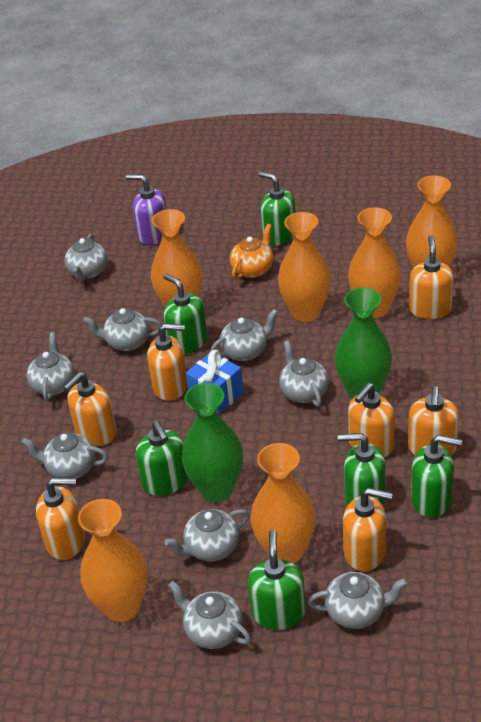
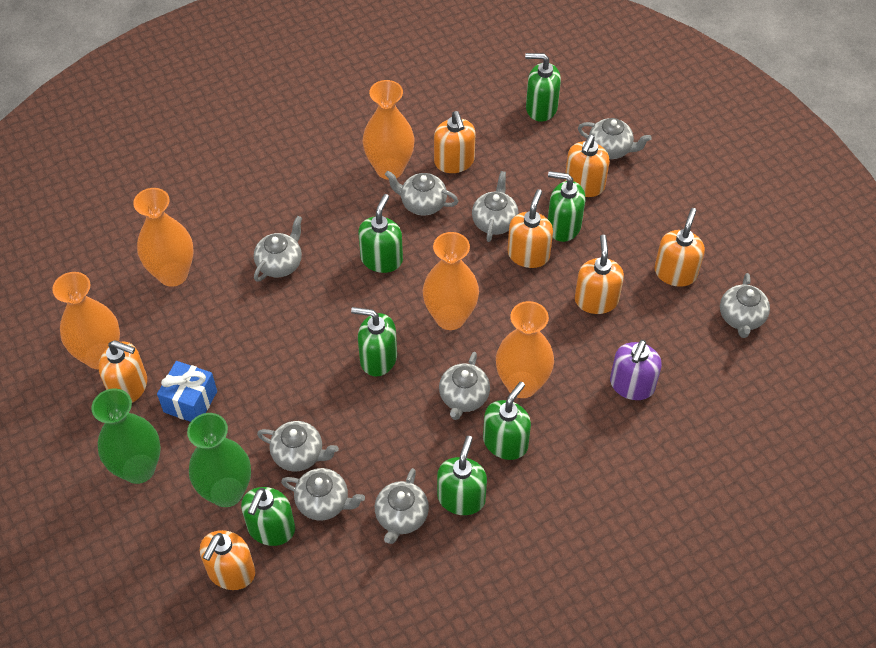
green soap dispenser: [136,421,188,496] [163,273,207,354] [248,530,306,630] [258,171,296,246] [338,433,386,505] [411,435,462,518] = 6 -> [241,487,295,546] [351,307,397,377] [358,194,403,273] [437,436,487,515] [483,381,531,460] [525,53,561,122] [548,171,585,242] = 7
orange teapot: [230,224,273,280] = 1 -> none = 0
orange vase: [78,499,148,622] [151,209,202,306] [250,443,316,564] [278,212,331,322] [348,207,401,318] [406,175,458,268] = 6 -> [52,272,120,369] [133,188,194,287] [363,80,415,180] [423,232,479,330] [496,301,554,398] = 5

